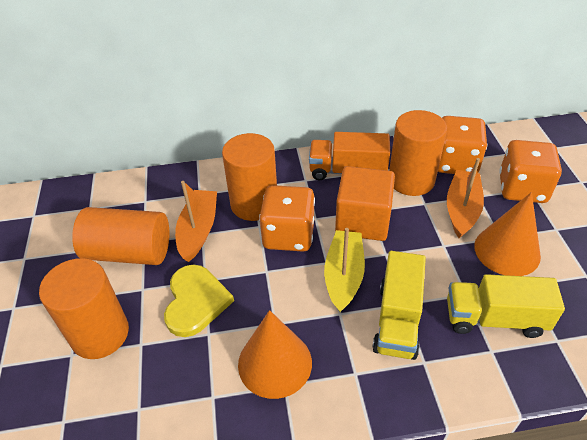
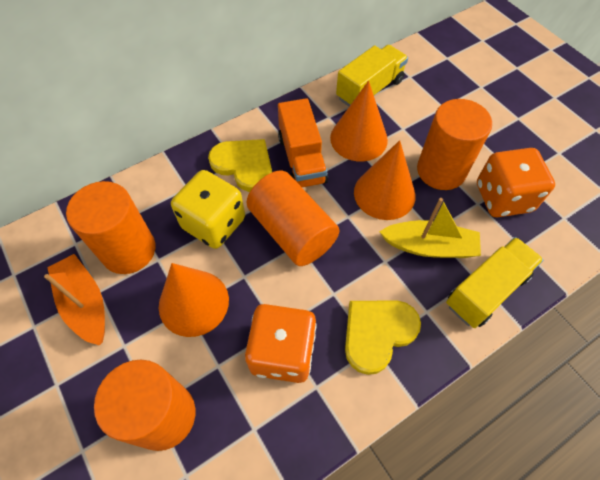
orange boat: [175,181,217,262] [447,158,484,238] = 2 -> [44,254,105,345] = 1
orange cone: [238,310,312,399] [474,192,541,276] = 2 -> [159,263,229,337] [330,81,388,162] [354,140,416,220] = 3
orange cube: [335,166,395,241] = 1 -> none = 0
orange dice: [259,185,315,252] [438,116,487,174] [499,140,562,203] = 3 -> [245,304,317,383] [477,148,555,217] = 2
yellow dice: none = 0 -> [171,170,245,249] = 1
yellow heart: [164,264,234,337] = 1 -> [208,139,272,192] [345,301,421,375] = 2

